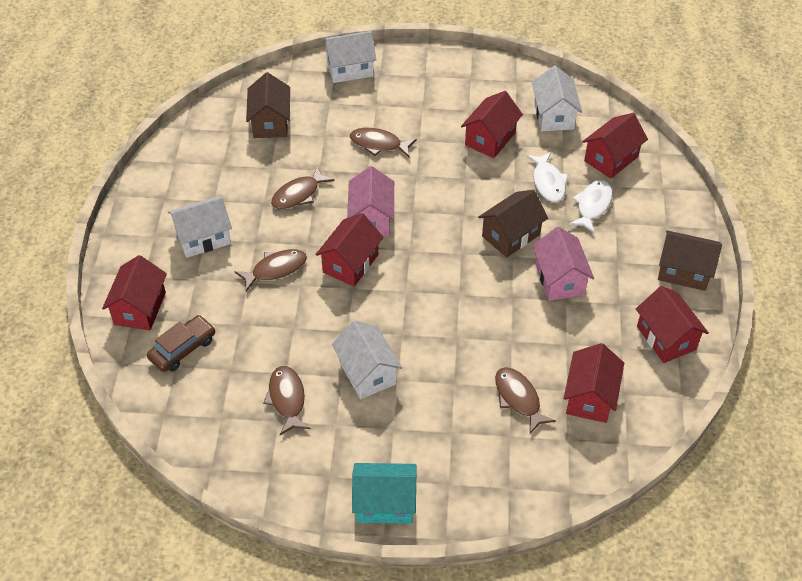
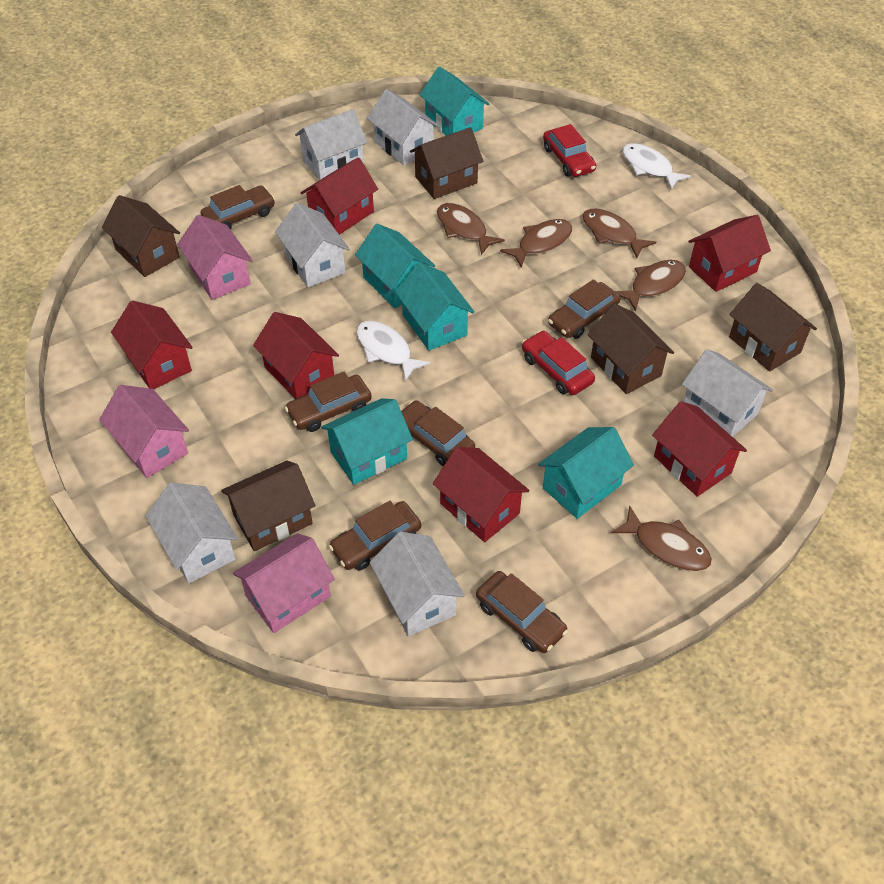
brown car: [147,315,215,372] = 1 -> [201,185,275,230] [285,371,372,432] [329,501,421,571] [401,400,475,466] [476,571,568,653] [548,279,620,339] = 6
brown house: [246,72,290,138] [478,190,548,258] [658,230,722,291] = 3 -> [102,195,180,277] [221,460,315,551] [410,127,483,199] [588,304,674,394] [729,283,817,372] = 5
pink house: [347,166,394,236] [532,227,594,301] = 2 -> [99,385,189,478] [177,215,253,300] [233,533,335,633] = 3
red car: none = 0 -> [522,331,595,395] [543,124,596,177] = 2
turquoise house: [352,463,416,524] = 1 -> [321,398,413,485] [355,224,435,308] [395,262,475,351] [420,66,490,135] [538,427,634,519] = 5
white house: [168,196,232,258] [322,31,376,83] [332,321,402,399] [532,66,582,131] = 4 -> [146,482,238,583] [275,203,350,287] [295,109,367,180] [367,89,439,165] [370,532,465,636] [682,349,773,437] = 6

